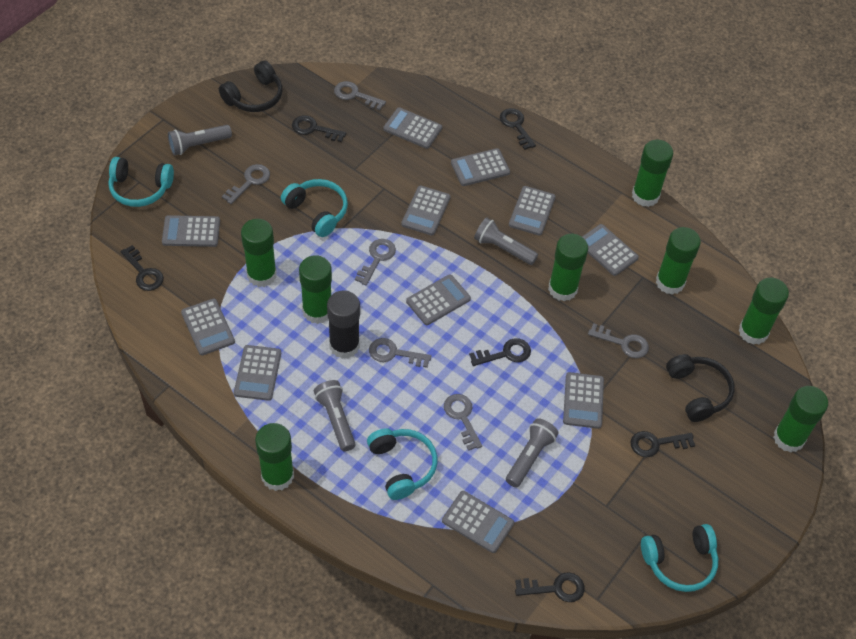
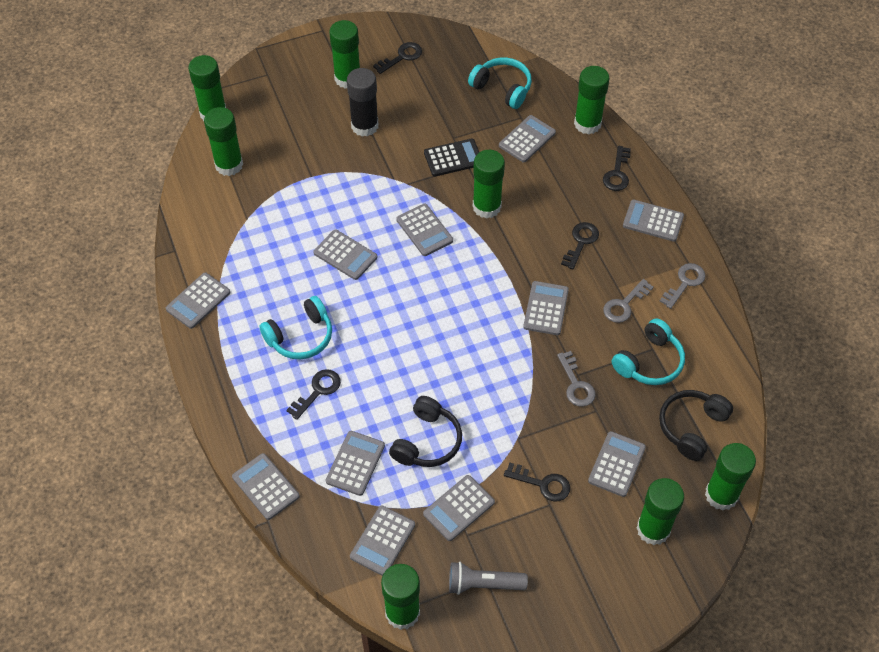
black calculator: none = 0 -> [424,139,479,177] = 1
black key: [120,245,164,291] [292,115,346,142] [469,338,531,366] [500,108,536,150] [515,572,585,602] [630,431,695,457] = 6 -> [286,369,341,420] [373,42,422,74] [504,462,570,501] [561,222,599,270] [603,146,631,191] = 5
grey flashlight: [168,125,232,155] [314,380,356,451] [474,217,538,265] [506,418,559,488] = 4 -> [449,562,528,595] = 1
grey key: [222,164,270,204] [334,81,386,110] [355,239,396,285] [369,338,431,368] [444,394,482,451] [588,323,649,358] = 6 -> [557,351,596,407] [603,279,654,323] [659,263,706,309] = 3
turquoise headphones: [108,157,174,207] [281,179,348,237] [367,428,438,500] [641,524,718,592] = 4 -> [259,296,332,359] [468,57,532,109] [612,318,685,385] = 3

